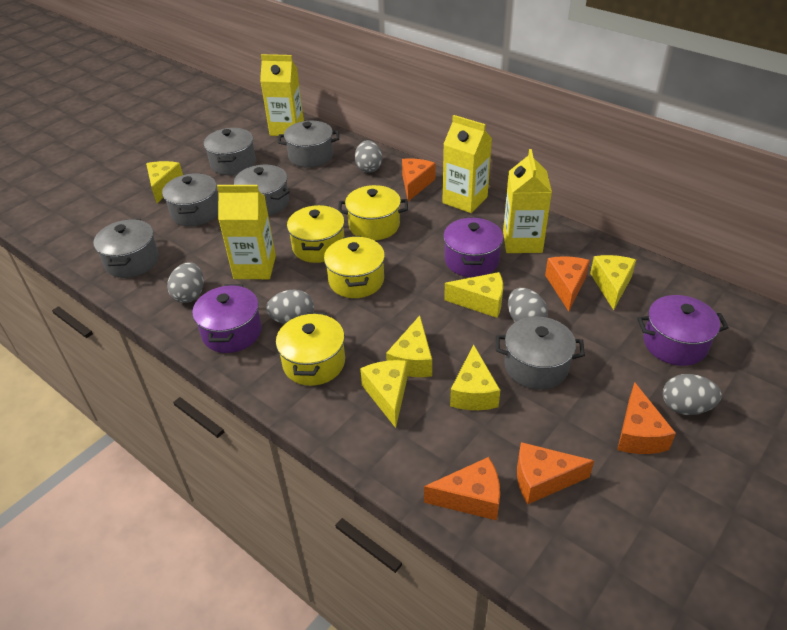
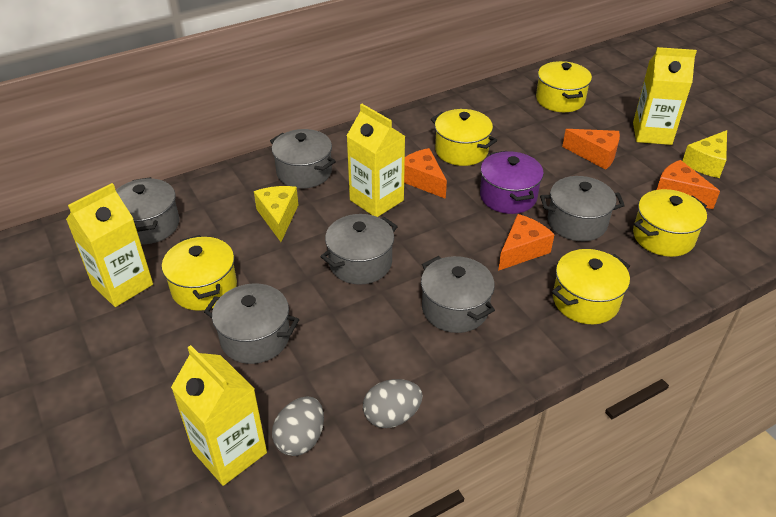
grey egg: [167,262,204,303] [266,290,314,324] [355,140,382,173] [508,288,548,322] [663,374,722,415] = 5 -> [272,396,324,456] [363,379,423,428] = 2
orange cheese: [402,158,436,201] [424,457,500,520] [517,442,594,504] [545,256,590,311] [617,382,676,454] = 5 -> [404,148,447,199] [498,214,555,271] [562,129,620,170] [657,160,720,209] = 4
purple pot: [192,284,262,353] [443,217,503,277] [637,295,729,366] = 3 -> [480,151,544,214] = 1
yellow cheese: [146,161,183,203] [360,360,407,428] [386,316,432,377] [444,272,503,318] [450,344,500,410] [590,255,636,310] = 6 -> [254,186,298,242] [682,130,727,178] = 2
yellow pot: [276,312,345,386] [287,205,345,263] [324,236,385,298] [338,185,408,240] = 4 -> [162,235,237,311] [431,109,497,166] [536,61,592,112] [552,249,630,324] [633,189,707,257] = 5

